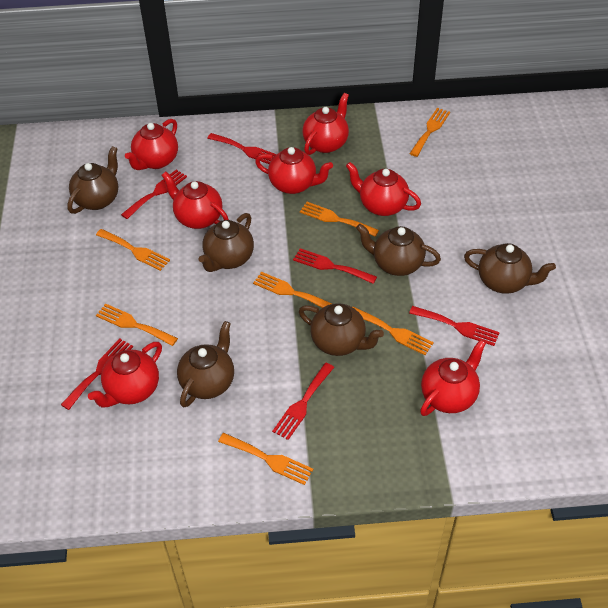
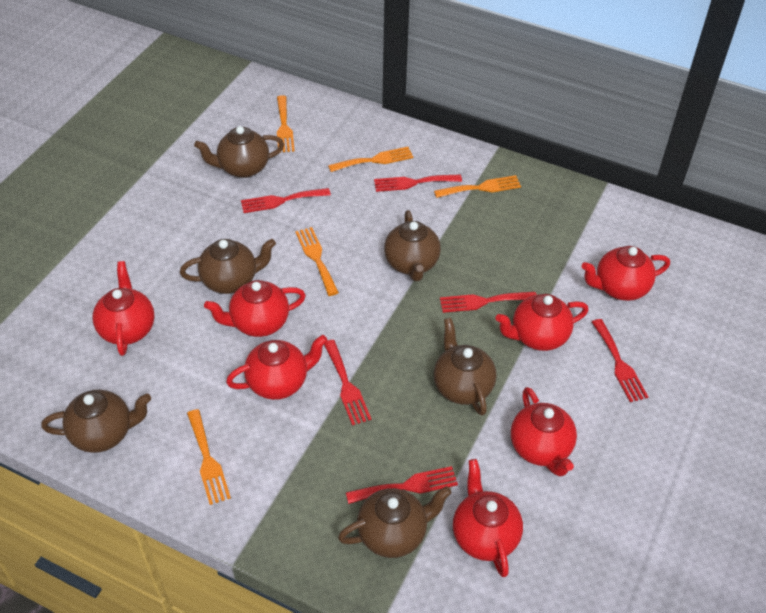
orange fork: [96,229,170,271] [96,303,178,346] [218,433,313,485] [253,272,332,308] [300,202,379,236] [352,306,434,355] [409,108,450,157] = 7 -> [187,409,231,505] [277,95,295,152] [295,227,339,296] [328,147,414,172] [434,175,521,198] = 5

